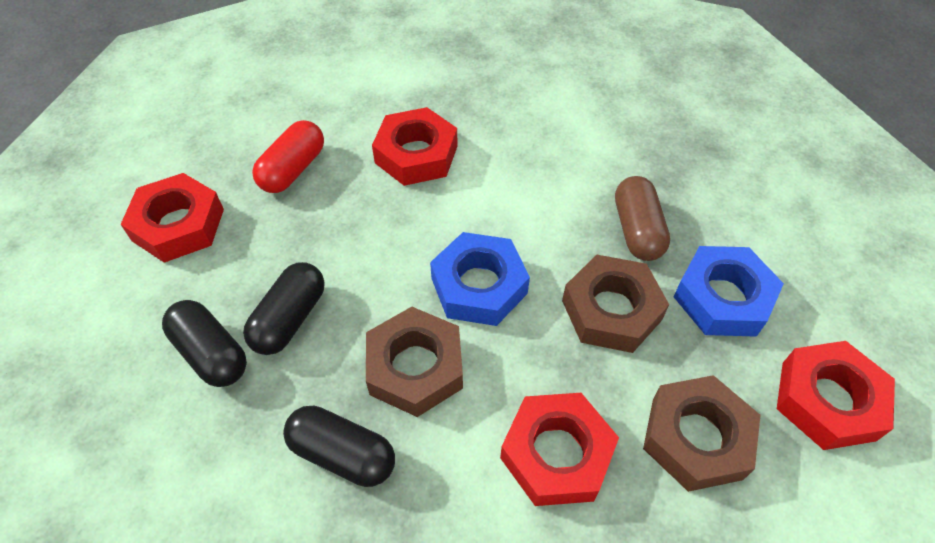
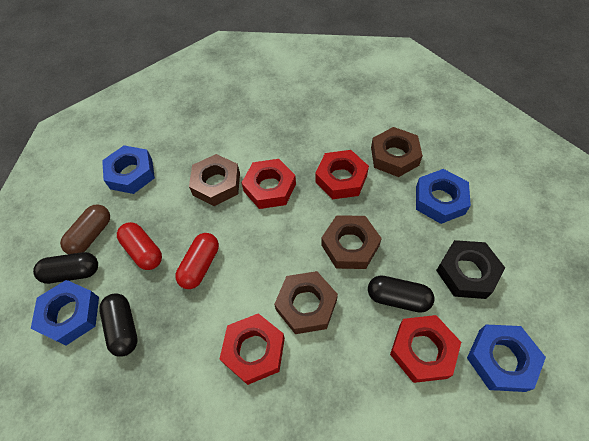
black nut: none = 0 -> [436,240,505,299] = 1
blue nut: [430,232,530,326] [674,246,784,337] = 2 -> [31,280,99,345] [102,145,155,194] [416,169,471,224] [467,325,546,392] = 4
brown nut: [366,307,463,417] [562,255,669,353] [643,375,760,492] = 3 -> [189,154,240,206] [274,271,338,334] [321,215,382,269] [371,127,423,177] = 4
red capsule: [252,120,324,193] = 1 -> [117,222,162,270] [175,233,219,289] = 2

